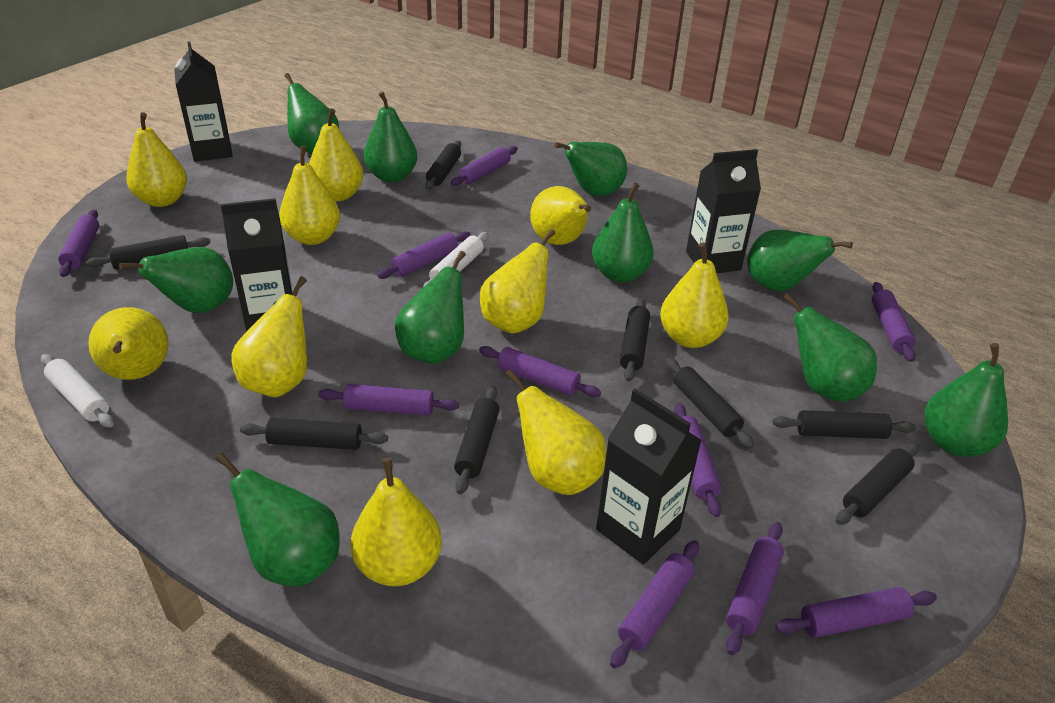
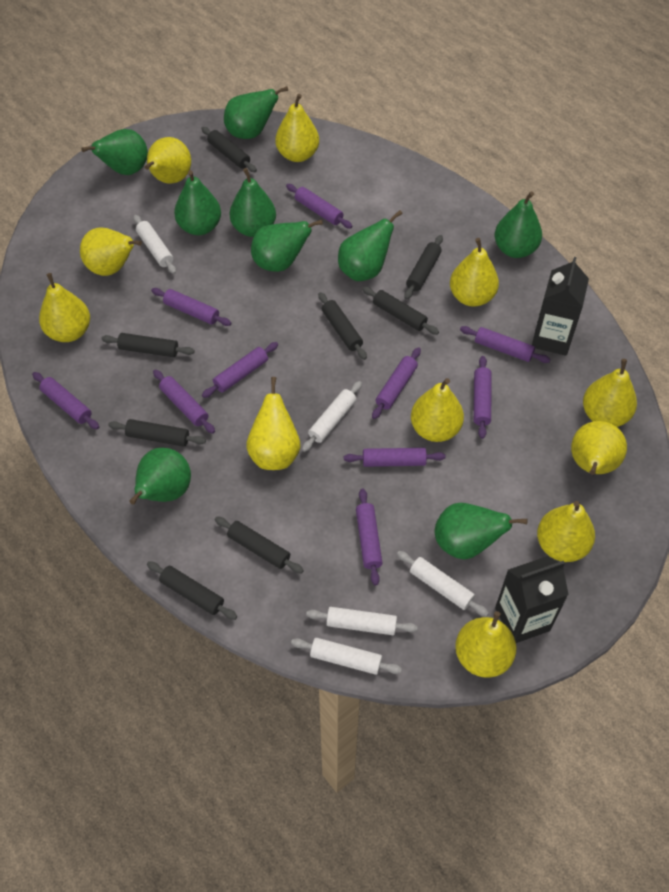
black carton: [174,41,233,161] [221,198,293,331] [596,389,702,564] [686,149,761,273] = 4 -> [495,556,569,643] [532,257,589,356] = 2
green pear: [119,247,233,313] [215,453,339,587] [284,73,339,153] [364,92,417,182] [395,251,466,364] [554,142,627,196] [592,183,654,282] [747,230,853,291] [783,293,877,402] [924,343,1008,457] = 10 -> [81,129,148,175] [130,448,191,505] [174,170,221,235] [224,86,288,139] [230,168,276,237] [251,220,323,272] [338,210,403,281] [435,503,527,559] [495,191,542,258] = 9
white rolling pin: [41,354,114,427] [423,232,489,287] = 2 -> [133,215,176,274] [291,638,402,675] [302,381,362,452] [306,607,418,635] [397,551,489,617] = 5
yellow pear: [88,307,169,380] [126,112,187,207] [232,276,307,397] [279,146,340,245] [309,108,363,201] [351,457,442,586] [480,229,555,334] [505,369,606,495] [530,186,591,245] [660,242,729,348] = 10 -> [39,273,90,342] [80,227,142,276] [145,137,191,183] [246,377,301,470] [275,94,319,162] [411,378,464,442] [450,238,499,307] [455,611,516,677] [537,501,595,562] [571,421,627,475] [583,359,637,427] = 11

